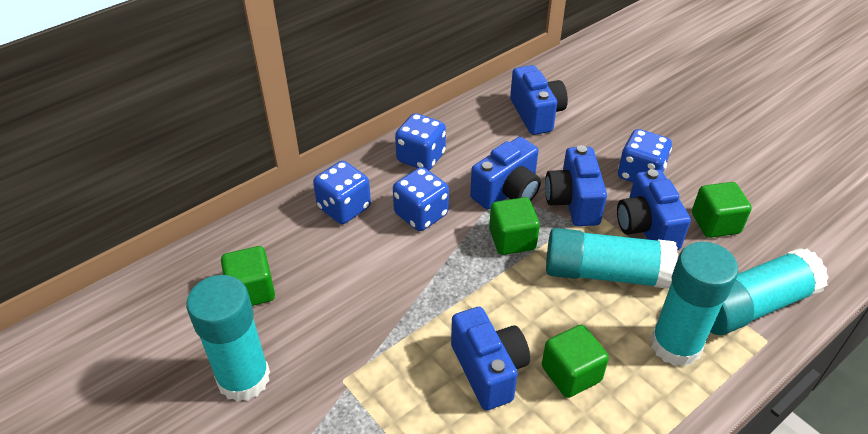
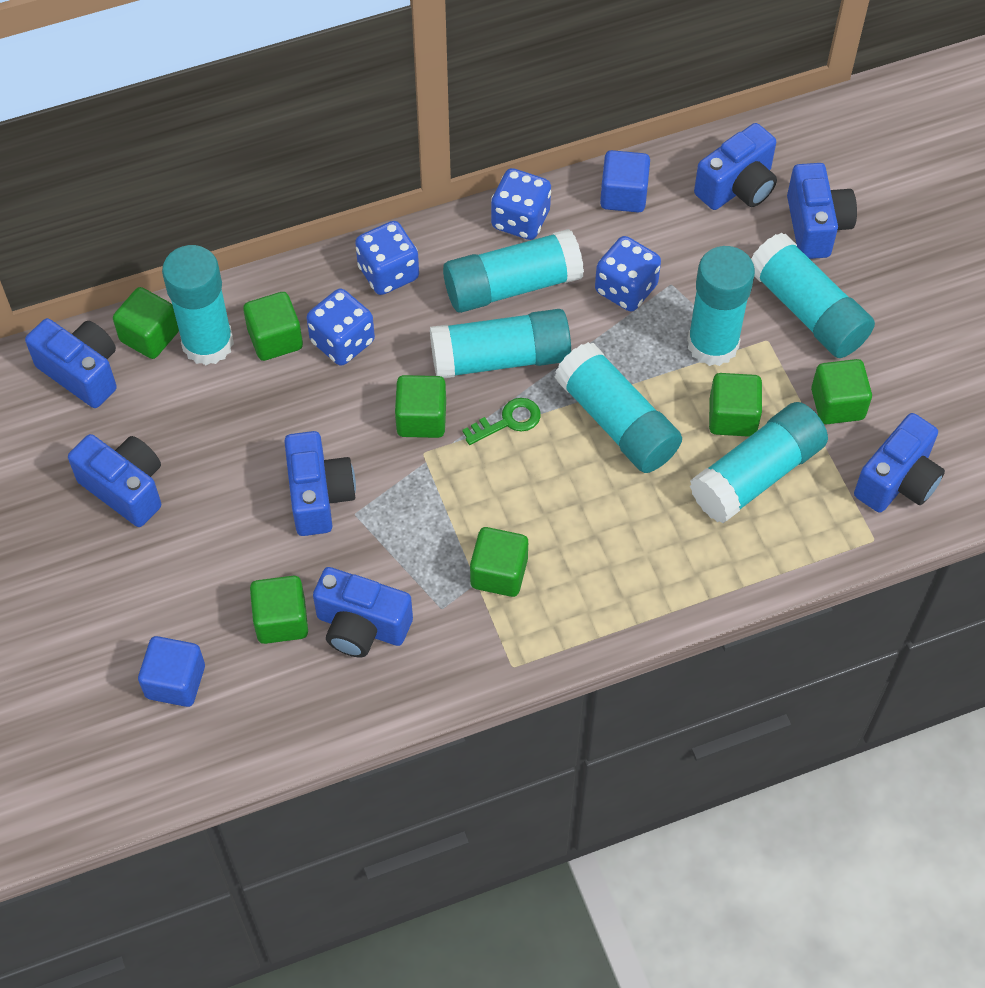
blue camera: [451,307,530,410] [470,137,541,210] [510,65,568,135] [545,145,607,226] [617,169,691,250] = 5 -> [25,318,117,408] [68,434,161,527] [284,431,356,536] [313,567,413,657] [694,123,777,210] [787,163,857,259] [854,413,945,513] = 7
blue cube: none = 0 -> [138,636,205,707] [600,150,650,213] = 2
green cube: [221,246,275,306] [489,197,540,255] [542,325,609,398] [692,182,752,238] = 4 -> [113,287,179,359] [243,292,303,361] [250,576,308,644] [395,375,446,438] [470,527,528,597] [709,373,762,437] [811,359,872,424] = 7
green key: none = 0 -> [462,398,541,445] = 1
turquoise glue stick: [186,275,270,402] [546,228,678,289] [650,242,739,367] [710,248,829,335] = 4 -> [162,245,234,365] [430,309,571,378] [443,229,584,313] [554,342,682,473] [687,246,755,366] [690,402,828,523] [751,233,875,358] = 7

